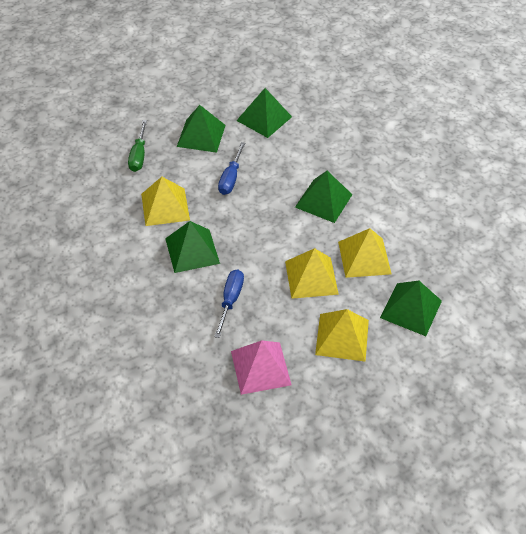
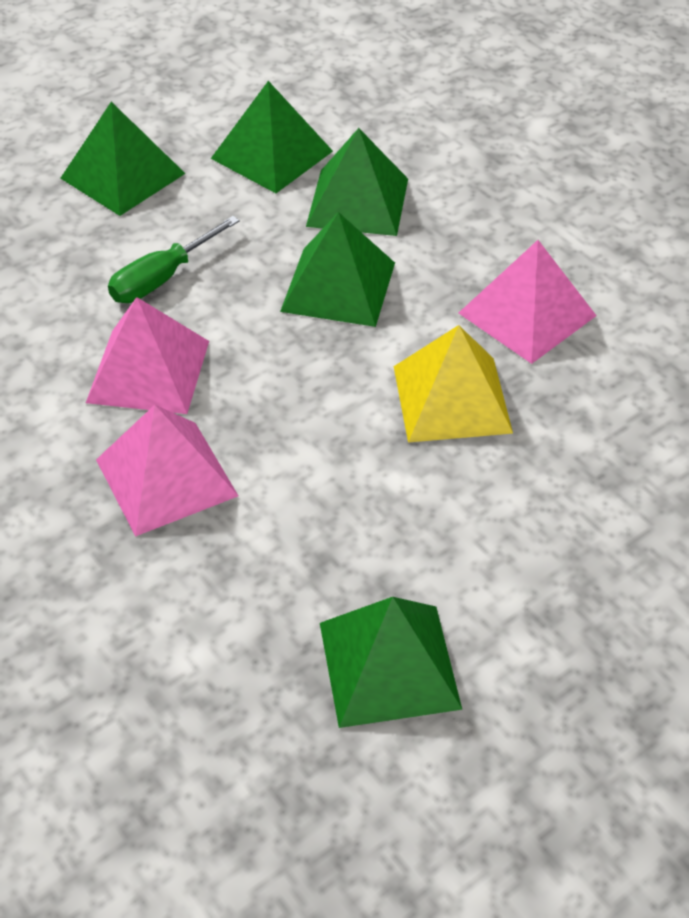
blue screwdriver: [214,270,244,338] [218,142,245,195] = 2 -> none = 0
pink pyramid: [231,340,291,395] = 1 -> [86,297,209,414] [96,405,238,537] [459,240,597,364] = 3
yellow pyramid: [141,177,190,226] [285,248,339,299] [315,309,369,362] [338,228,391,278] = 4 -> [394,325,513,443] = 1

